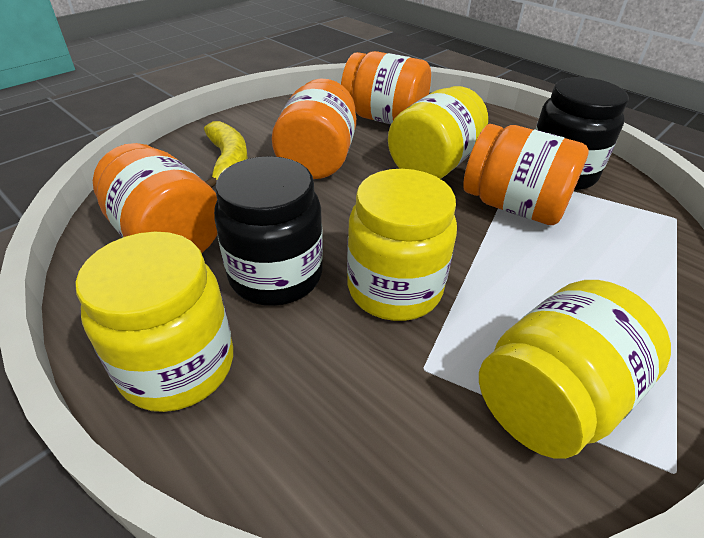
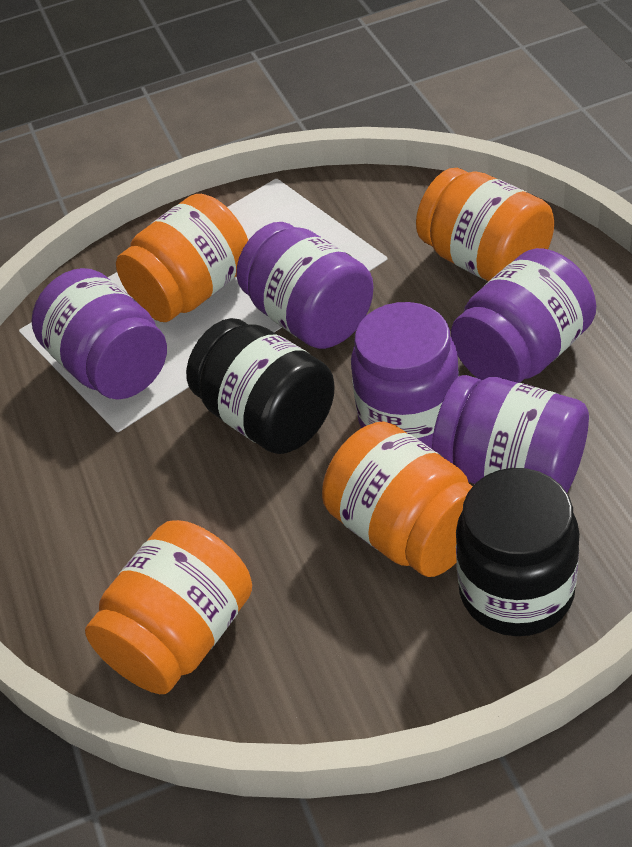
purple jar: none = 0 -> [31,268,167,400] [236,222,373,349] [351,302,459,449] [432,375,589,493] [451,248,596,383] = 5
yellow banana: [204,121,248,188] = 1 -> none = 0
yellow jar: [75,232,233,412] [347,169,457,321] [388,86,488,179] [479,280,671,459] = 4 -> none = 0

